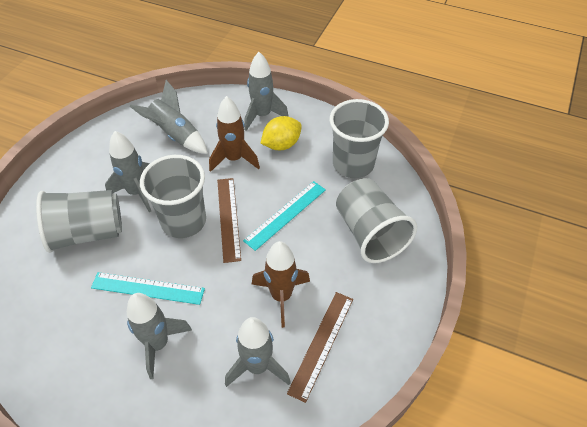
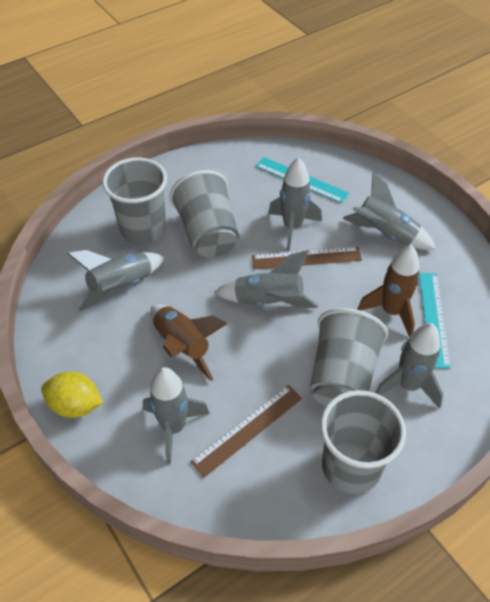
grey rocket: [105,131,151,212] [127,293,192,379] [130,80,208,154] [225,317,291,387] [244,52,289,131] = 5 -> [67,250,165,311] [143,367,210,464] [214,250,318,308] [268,157,322,251] [343,173,436,250] [375,323,444,409] = 6

